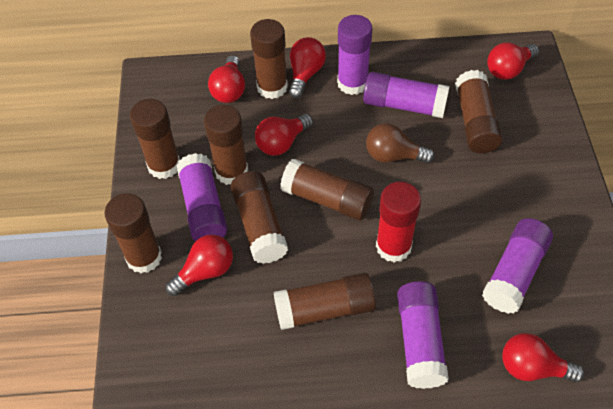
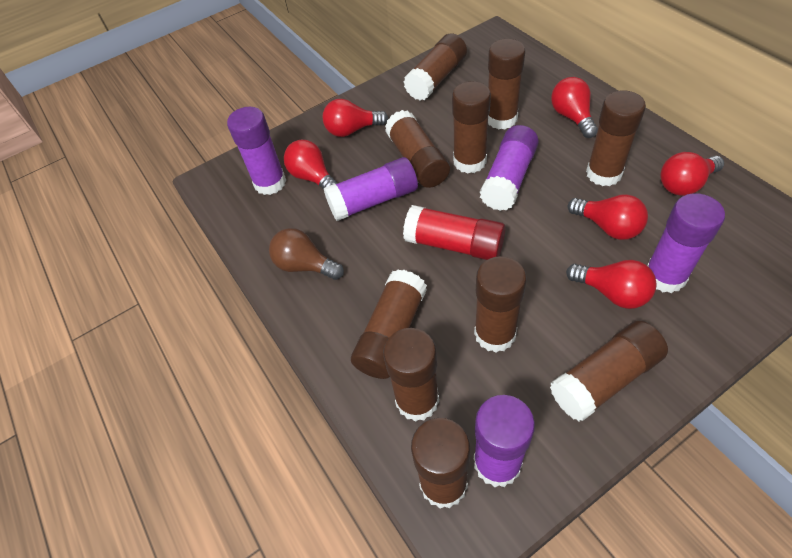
brown glue stick: [105,193,162,273] [130,99,180,179] [204,105,248,185] [231,171,288,264] [250,19,288,99] [274,273,376,330] [280,159,374,221] [455,70,503,153] = 8 -> [351,269,427,379] [383,328,439,422] [385,110,450,188] [403,33,467,101] [411,418,470,509] [452,81,491,174] [474,256,527,353] [488,39,525,129] [550,321,668,422] [586,90,646,186] = 10

